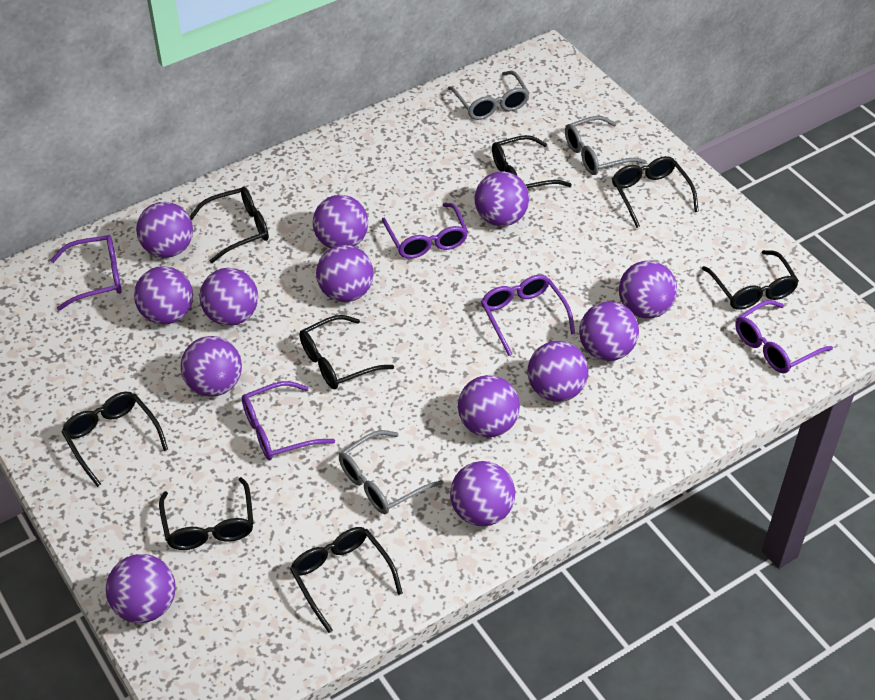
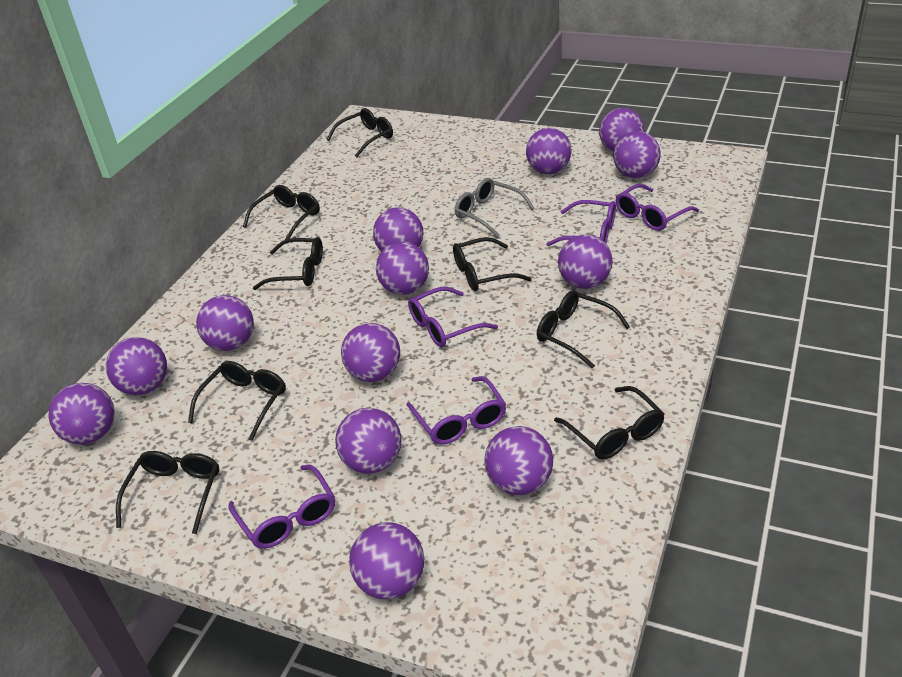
grey glasses: [339,430,443,514] [448,71,529,120] [565,116,647,175] = 3 -> [455,178,535,237] = 1

